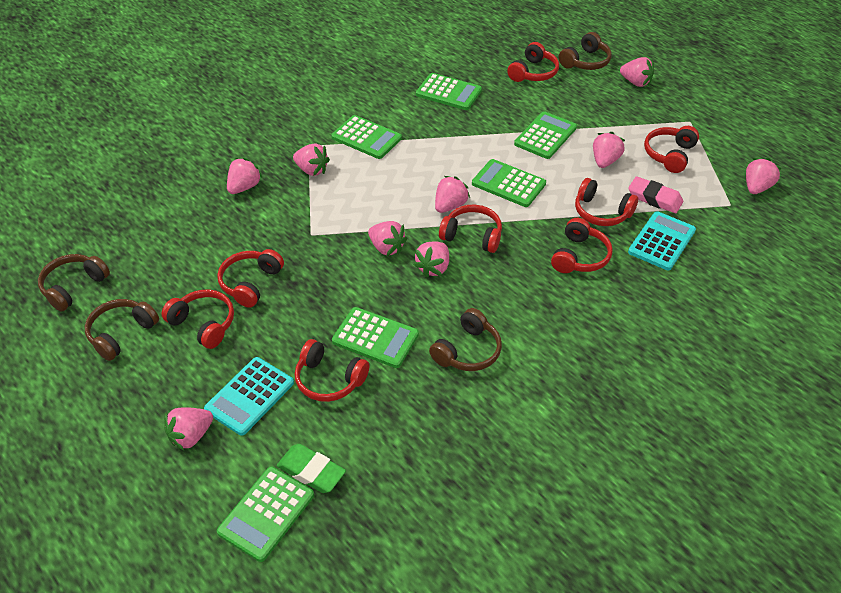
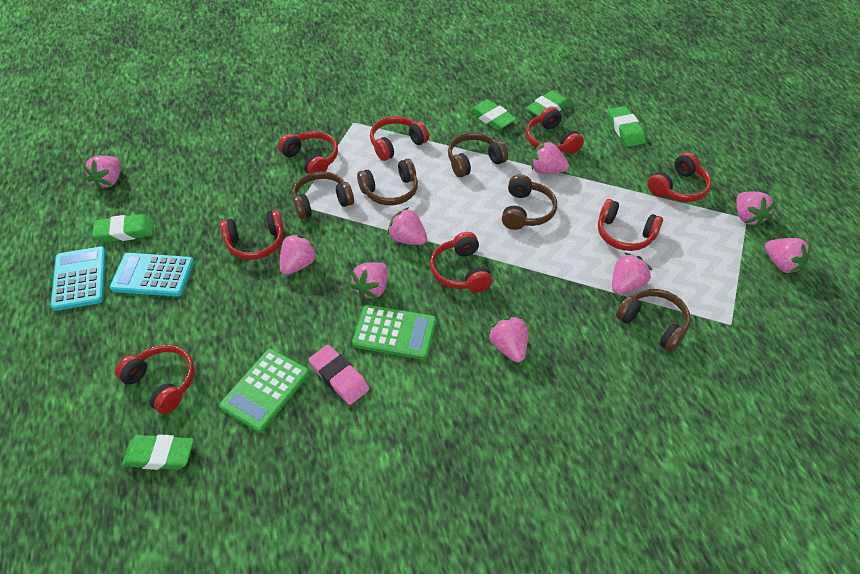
brown headphones: [38,254,110,312] [85,299,159,361] [429,308,502,371] [559,32,612,70] = 4 -> [292,171,354,219] [357,159,418,205] [448,132,508,177] [502,174,557,230] [616,289,691,352] = 5
green calculator: [217,467,314,562] [331,115,402,159] [332,307,419,368] [416,73,482,110] [472,159,546,207] [514,111,577,159] = 6 -> [219,349,310,432] [352,305,436,360] = 2
green eraser: [277,444,346,493] = 1 -> [92,214,154,242] [122,435,194,470] [469,99,517,130] [526,90,570,117] [608,106,646,147] = 5

